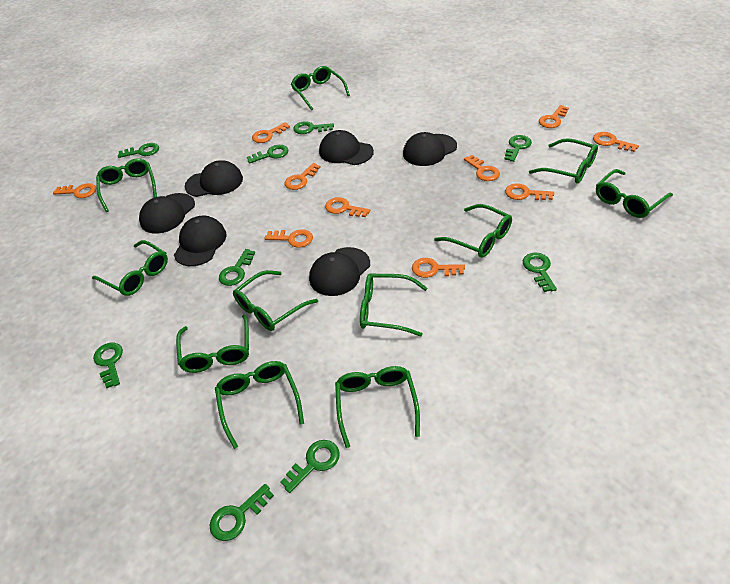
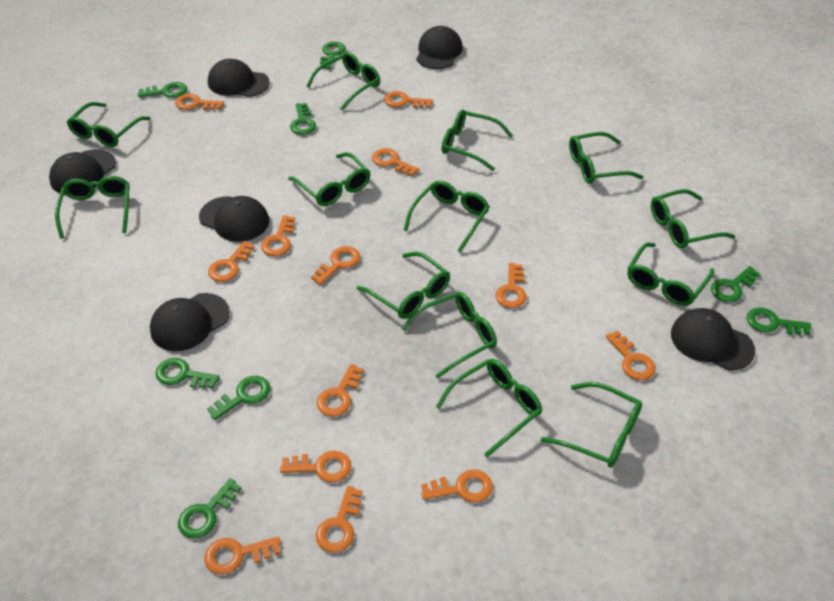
green glasses: [92,240,168,296] [96,158,157,212] [176,314,249,373] [215,361,304,449] [233,270,318,331] [291,66,350,110] [335,366,420,448] [360,273,427,337] [434,204,512,258] [529,138,598,184] [596,169,673,218] = 11 -> [55,176,129,239] [67,102,151,147] [288,152,370,206] [307,52,380,110] [356,252,450,319] [402,292,497,378] [404,181,490,253] [436,359,542,457] [442,109,513,171] [541,382,642,468] [569,132,643,184] [627,242,714,306] [651,189,735,248] = 13
green key: [93,343,123,388] [118,143,159,158] [209,484,274,541] [219,249,255,286] [247,145,288,164] [280,440,340,493] [293,121,334,134] [504,135,532,162] [523,252,557,292] = 9 -> [138,82,187,98] [155,358,220,388] [178,478,242,539] [207,376,271,420] [290,103,316,135] [320,42,346,69] [711,266,760,302] [747,307,811,335] = 8
orange key: [53,183,96,198] [252,122,290,143] [264,229,313,248] [284,163,321,190] [325,197,370,217] [412,258,465,278] [464,155,500,181] [505,183,554,200] [539,105,569,128] [593,132,639,152] = 10 -> [175,94,224,110] [204,537,281,574] [208,241,254,282] [261,215,295,256] [280,451,351,483] [311,246,360,285] [316,486,362,553] [317,364,364,417] [372,148,419,176] [384,91,433,108] [421,469,493,503] [495,263,527,308] [606,331,656,380] = 13

